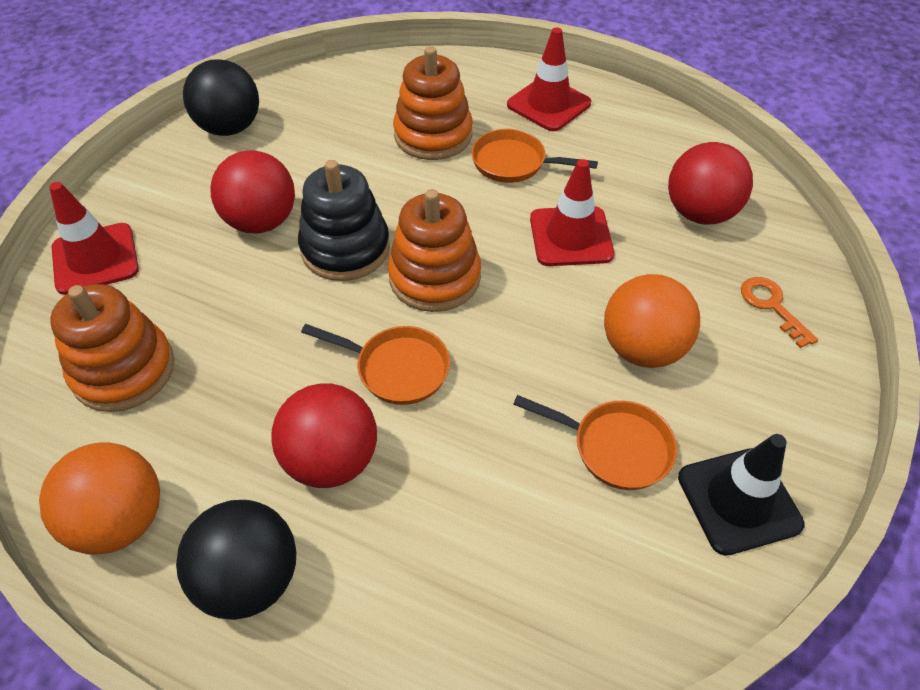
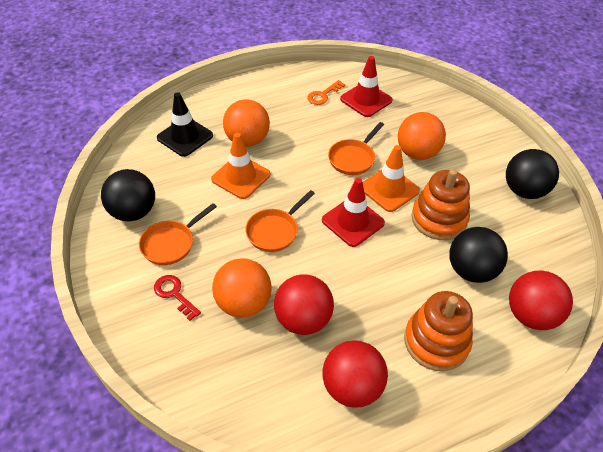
black ball: [176,500,296,620] [183,59,259,136] = 2 -> [101,169,155,222] [449,227,508,283] [506,149,559,199] = 3
black stacking toy: [298,160,390,281] = 1 -> none = 0
orange ball: [39,442,160,555] [604,274,700,368] = 2 -> [212,258,272,318] [223,99,270,147] [398,112,446,160] = 3
orange stacking toy: [50,284,174,412] [388,189,481,312] [393,46,473,160] = 3 -> [404,291,473,371] [411,169,470,240] = 2
orange traffic cone: none = 0 -> [211,133,270,199] [363,145,420,212] = 2
red key: none = 0 -> [154,275,201,321] = 1
red traffic cone: [49,182,139,295] [507,27,591,131] [530,159,614,266] = 3 -> [322,178,385,247] [340,56,393,117] = 2

